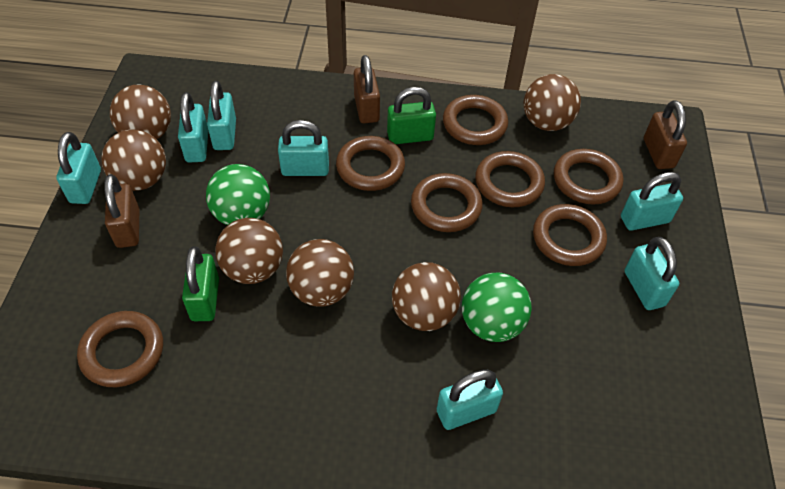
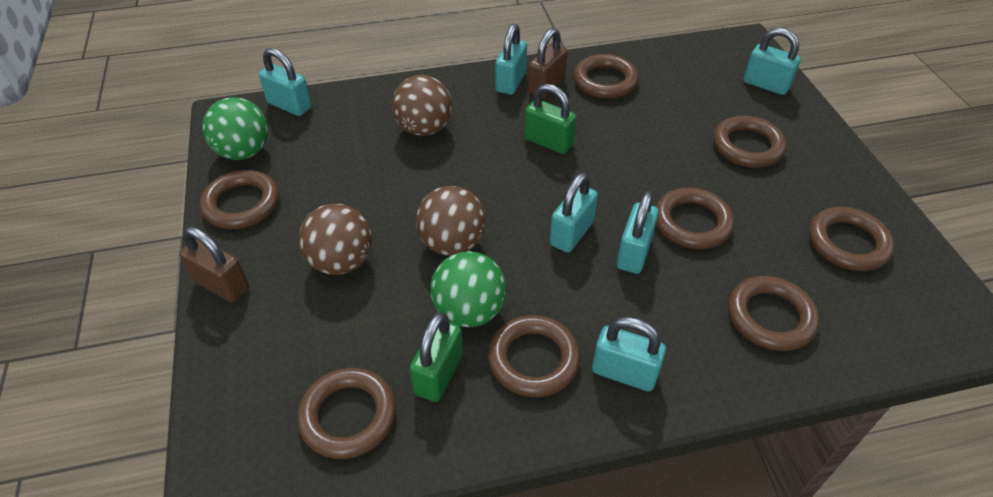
brown ball: [101,130,166,191] [110,84,171,139] [215,218,283,284] [286,239,354,307] [392,262,461,331] [524,74,581,131] = 6 -> [299,204,372,275] [392,75,452,136] [416,186,486,256] = 3
brown padlock: [104,174,139,248] [354,55,380,123] [644,100,687,169] = 3 -> [179,227,249,303] [528,28,568,99] = 2
brown ring: [77,311,163,387] [336,136,405,191] [411,173,483,232] [443,95,508,145] [475,151,545,207] [533,204,607,266] [554,149,623,205] = 7 -> [200,170,279,229] [297,368,396,459] [488,315,581,397] [573,54,639,99] [655,188,734,249] [713,116,787,168] [728,276,819,351] [809,207,895,271] = 8
turquoise padlock: [56,132,101,204] [178,92,208,162] [207,81,236,150] [278,120,329,176] [437,369,503,430] [621,172,683,230] [625,237,679,310] = 7 -> [259,48,312,116] [495,24,527,95] [550,173,598,253] [592,317,666,392] [617,191,659,274] [744,28,801,95] = 6

